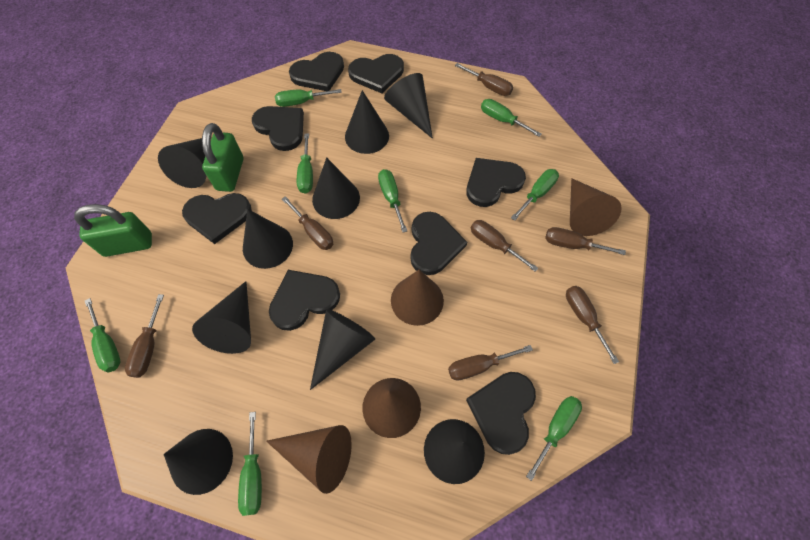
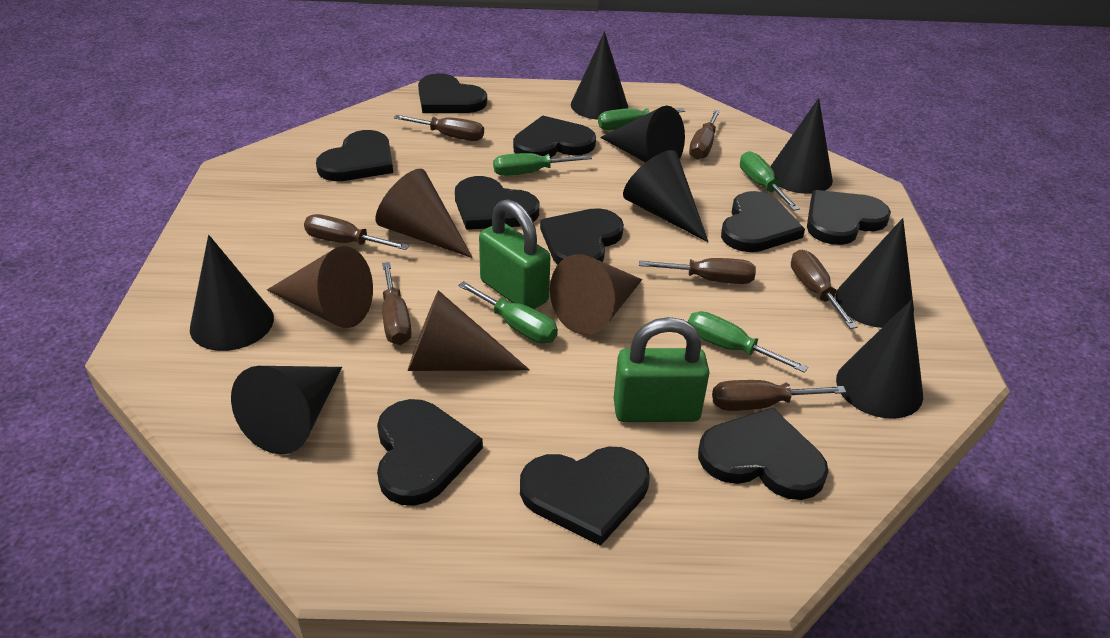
black cone: [158,138,207,188] [163,429,233,495] [192,281,251,354] [243,209,293,269] [310,309,375,390] [312,157,360,219] [345,90,389,154] [384,73,433,139] [424,419,485,484] = 9 -> [190,235,274,351] [231,366,342,455] [571,32,628,120] [600,106,685,163] [623,150,708,242] [770,98,833,194] [835,218,914,328] [836,300,923,419] = 8
black heart: [182,193,252,244] [252,106,304,151] [269,270,340,331] [289,52,344,91] [348,54,404,93] [410,212,467,275] [466,158,526,207] [466,372,536,455] = 8 -> [316,130,393,181] [377,399,483,506] [418,73,487,113] [455,176,539,230] [513,116,596,158] [520,446,650,546] [540,208,624,265] [698,407,828,500] [721,191,805,252] [807,190,891,245] = 10
green screwdriver: [85,298,120,373] [238,412,262,516] [275,89,342,107] [297,133,313,193] [378,169,407,233] [481,99,542,137] [511,169,559,221] [526,396,582,481] = 8 -> [458,281,558,343] [493,153,592,176] [598,108,685,130] [688,311,808,373] [740,151,800,211] = 5

